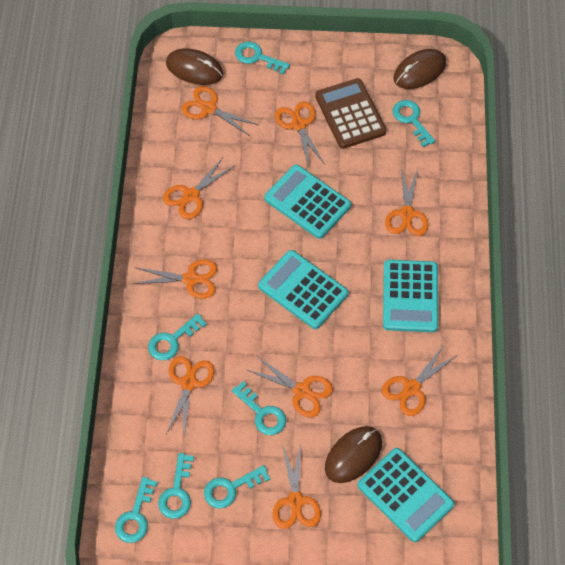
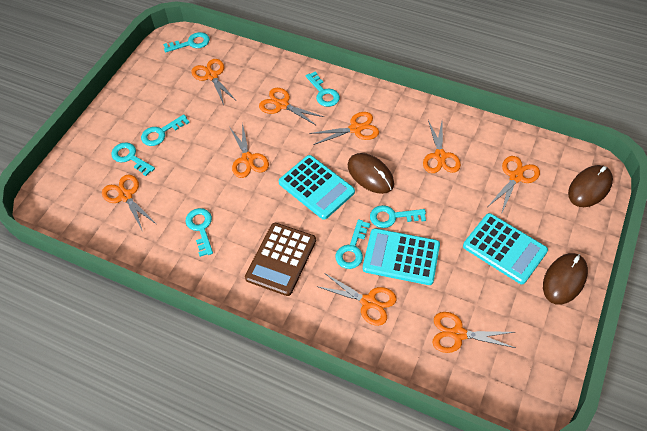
turquoise calculator: [258,250,348,329] [264,165,351,239] [358,448,454,542] [383,260,438,332] = 4 -> [279,155,355,220] [363,228,440,285] [463,213,548,284] = 3

